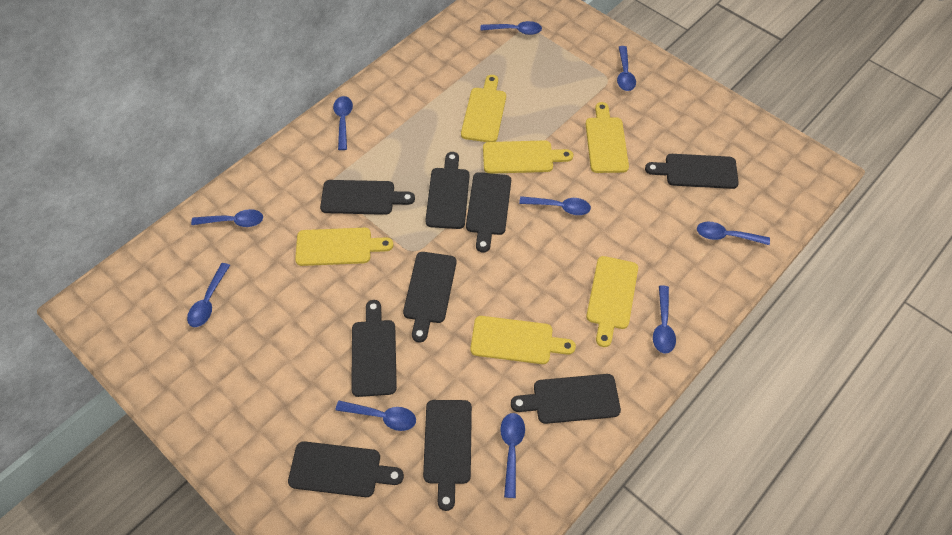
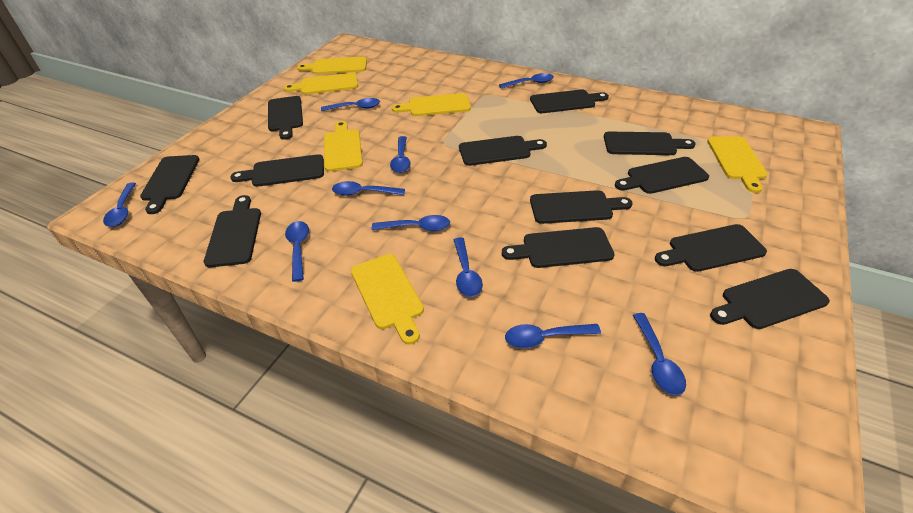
black cutting board: [288,441,404,497] [320,180,415,215] [351,300,397,397] [403,252,456,342] [423,400,472,511] [425,152,470,229] [466,172,511,253] [511,374,621,424] [645,154,739,189] = 9 -> [140,155,199,214] [204,195,261,267] [230,154,324,187] [268,96,303,140] [459,136,547,166] [502,227,615,268] [530,89,609,113] [530,190,633,224] [604,132,696,155] [615,157,709,194] [655,224,767,272] [710,269,830,329] = 12

